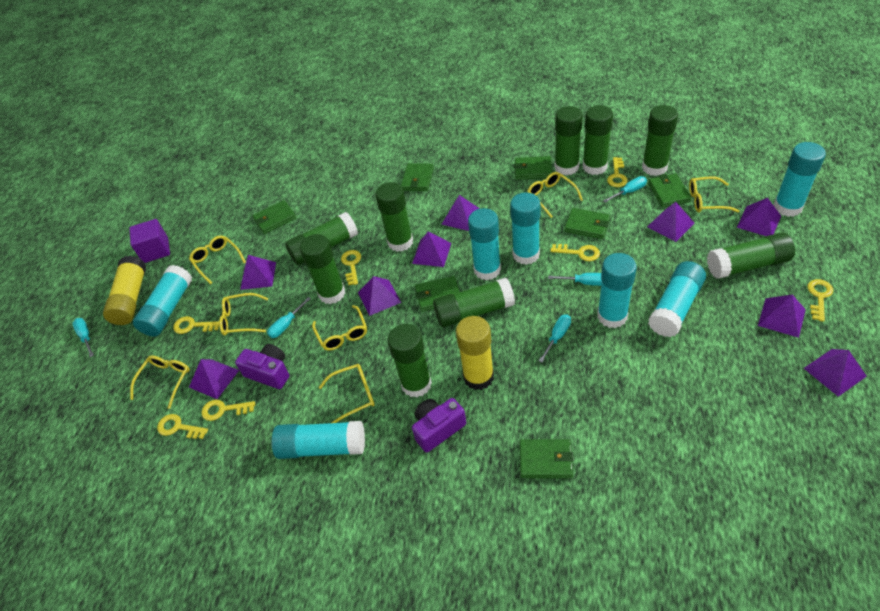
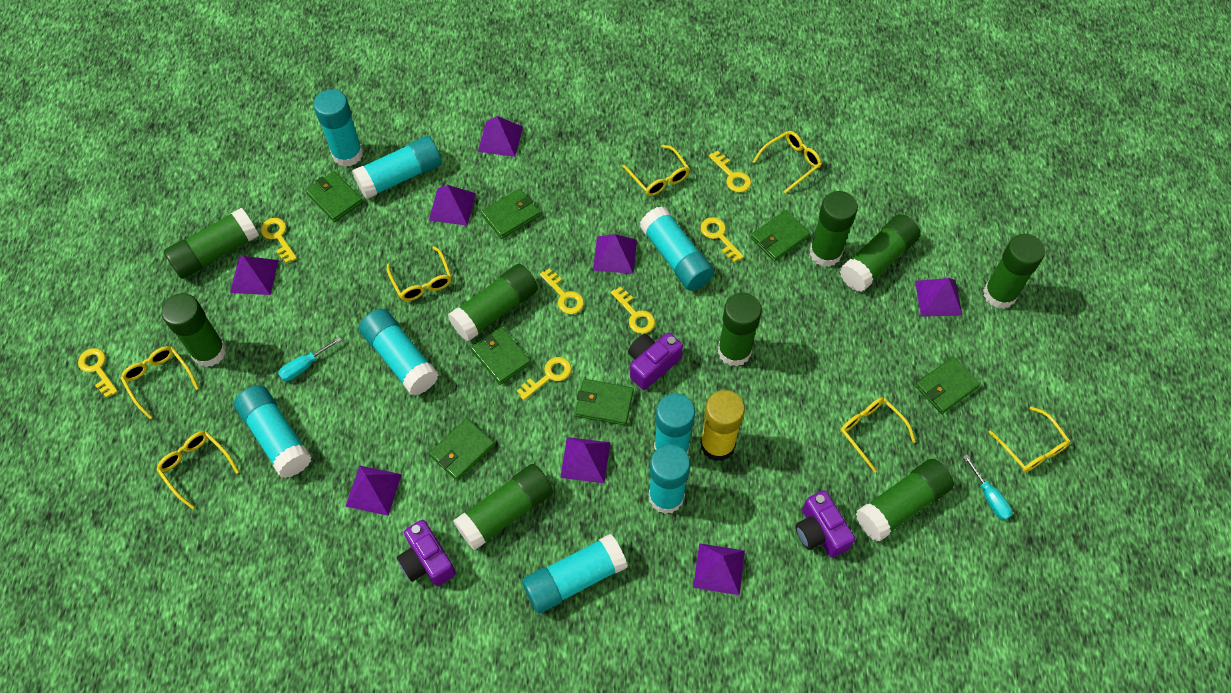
purple camera: [235,344,289,389] [412,398,466,453] = 2 -> [397,520,456,586] [628,332,683,390] [795,490,855,558] = 3
purple cube: [129,219,170,263] = 1 -> none = 0
purple pyramid: [189,359,239,399] [240,255,276,290] [358,276,401,316] [412,232,451,267] [441,195,480,231] [647,202,695,242] [737,198,781,236] [758,295,806,338] [804,349,867,397] = 9 -> [230,256,279,295] [345,465,402,516] [429,185,476,226] [478,116,523,157] [560,437,610,483] [593,234,637,274] [693,543,745,595] [915,278,962,317] = 8
turquoise glue stick: [133,265,192,337] [272,421,365,459] [468,208,501,280] [510,193,541,265] [597,253,637,328] [648,261,706,337] [773,142,826,217] = 7 -> [234,385,312,478] [313,89,363,167] [352,136,442,199] [359,309,439,396] [522,534,628,613] [640,206,714,291] [649,444,690,514] [654,393,695,454] = 8
turquoise screwdriver: [72,318,94,357] [267,297,311,338] [539,314,571,362] [548,273,602,286] [603,176,647,203] = 5 -> [278,337,342,381] [963,455,1012,520] = 2
yellow glue stick: [103,256,146,325] [456,316,494,390] = 2 -> [700,390,745,461] = 1

